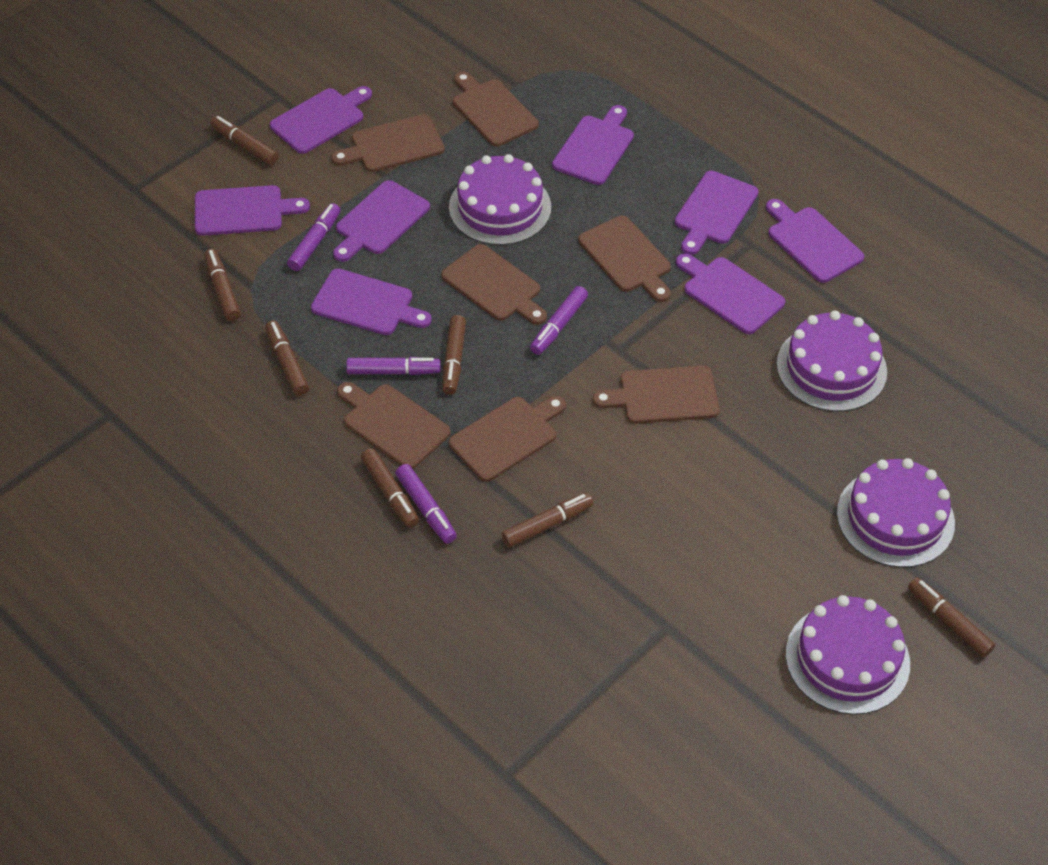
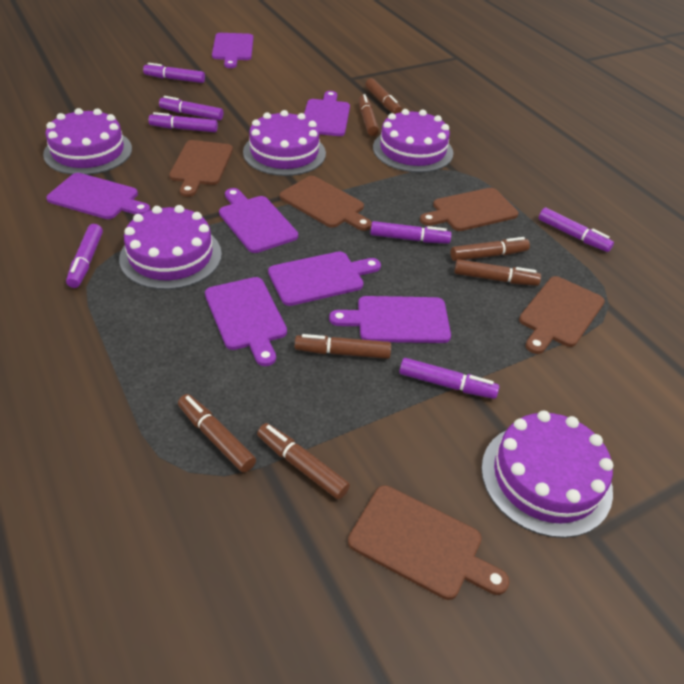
brown cutting board: [331,114,445,172] [337,382,451,469] [441,244,547,325] [449,396,566,482] [453,72,539,147] [578,216,671,302] [593,366,719,424] = 7 -> [169,140,233,197] [280,176,372,231] [348,485,509,600] [420,188,518,231] [519,276,605,354] = 5
purple cake: [449,154,551,245] [777,311,887,412] [785,595,910,715] [837,458,955,568] = 4 -> [43,108,132,175] [119,205,222,290] [243,110,326,176] [373,109,453,173] [481,410,613,538] = 5
purple cutting board: [195,185,310,236] [270,86,372,154] [311,269,432,335] [333,180,430,262] [552,105,634,185] [675,171,759,255] [676,253,785,334] [766,199,864,283] = 8 -> [46,173,150,219] [205,277,287,366] [212,33,253,68] [219,188,298,253] [268,251,381,306] [304,91,350,136] [329,296,451,343] = 7
purple marker: [287,203,340,271] [346,357,441,375] [395,464,457,544] [530,286,588,355] = 4 -> [66,224,103,288] [143,63,205,83] [149,112,218,132] [159,96,223,120] [370,221,452,244] [399,358,499,399] [539,208,614,252] = 7

